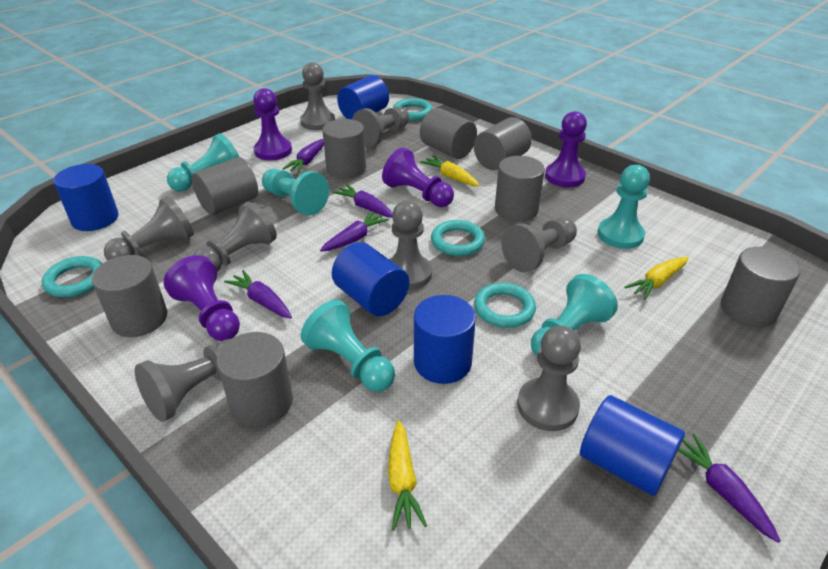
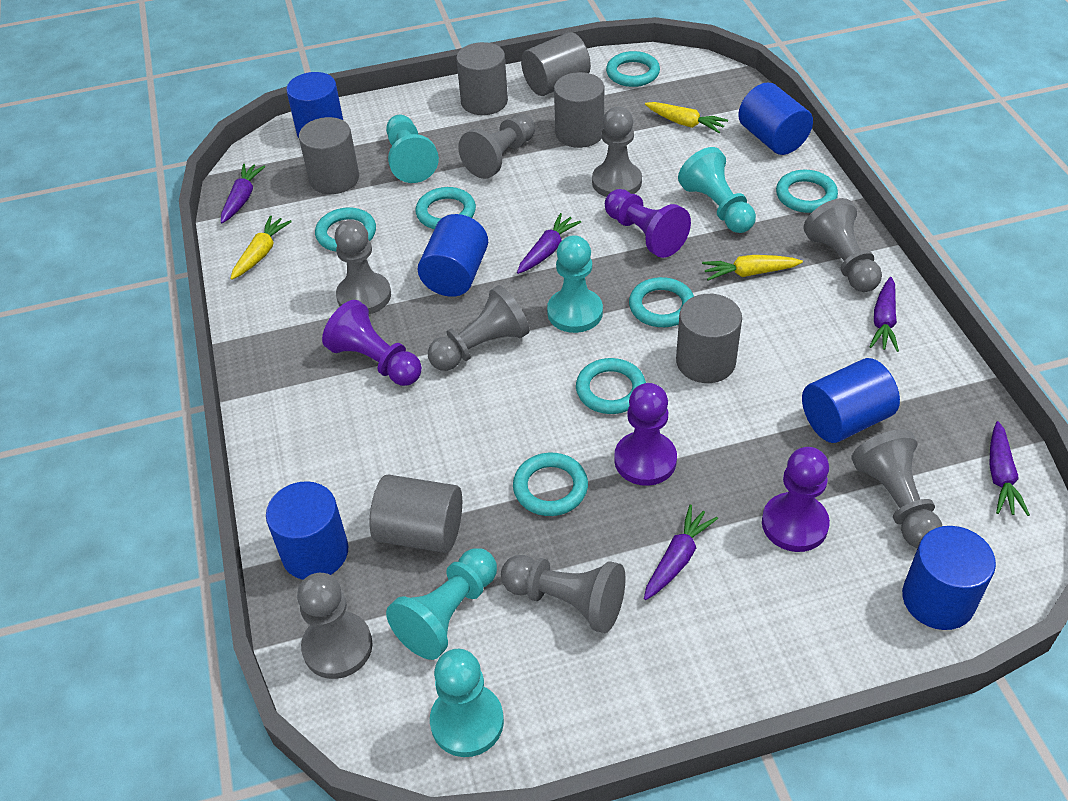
blue cylinder: [53,164,118,231] [332,242,409,316] [337,75,389,119] [414,295,476,384] [580,395,685,496] = 5 -> [266,481,348,580] [286,72,343,138] [418,214,488,297] [738,82,813,155] [802,358,900,443] [902,526,996,630] = 6
grey cylinder: [92,255,167,337] [192,157,258,215] [217,332,293,427] [322,119,366,179] [420,108,477,159] [474,117,532,170] [495,156,545,222] [721,247,800,327] = 8 -> [299,117,359,194] [370,475,462,553] [456,42,508,115] [521,32,591,96] [554,72,604,148] [676,294,742,383] = 6
turquoise ring: [42,256,103,297] [393,98,433,120] [431,220,485,256] [474,283,536,328] = 4 -> [315,207,376,251] [416,187,476,229] [513,453,588,516] [576,358,646,414] [606,51,660,87] [629,277,694,327] [776,170,838,213] = 7

